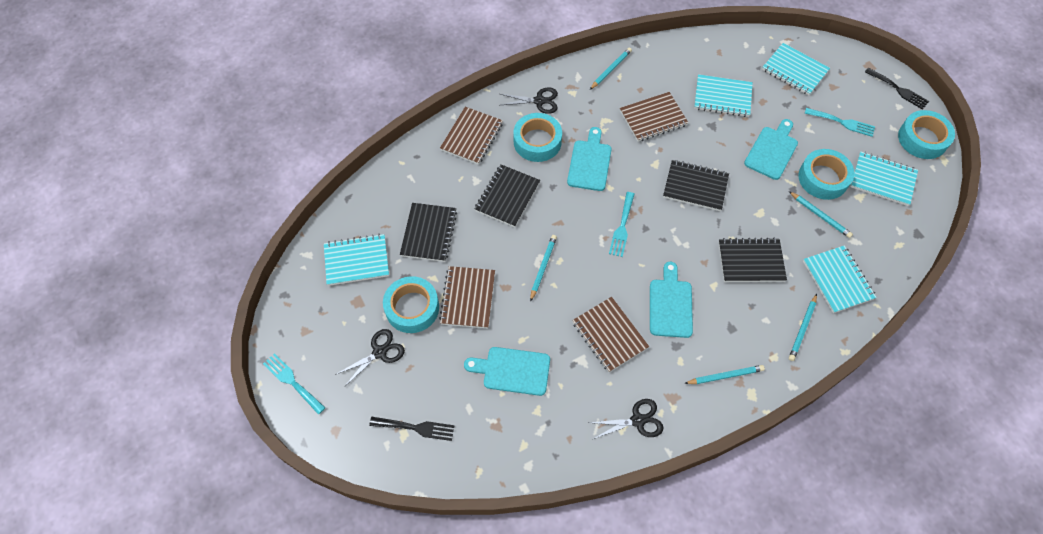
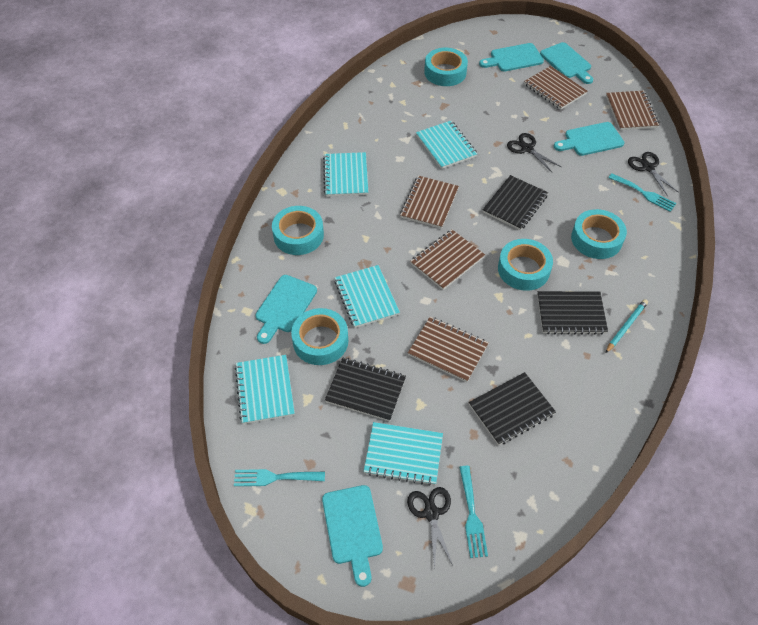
black fork: [369,417,454,441] [865,68,929,110] = 2 -> none = 0
brown notebook: [439,266,495,328] [440,107,503,165] [572,297,649,372] [620,92,689,142] = 4 -> [400,176,459,229] [408,316,489,382] [410,230,485,290] [524,66,588,110] [606,91,659,130] = 5
turquoise cutting board: [464,347,550,396] [567,127,612,191] [650,262,693,338] [744,119,798,180] = 4 -> [255,275,317,344] [322,485,383,587] [479,43,544,71] [540,42,593,84] [554,122,624,156] = 5
turquoise pencil: [530,235,557,302] [590,47,632,90] [684,365,765,384] [789,191,853,238] [789,294,817,361] = 5 -> [606,299,648,353] = 1
turquoise tape: [383,276,439,333] [513,113,562,162] [798,149,855,200] [898,110,955,159] = 4 -> [272,206,324,255] [291,308,348,365] [424,48,468,86] [498,239,553,291] [571,209,627,259] = 5

